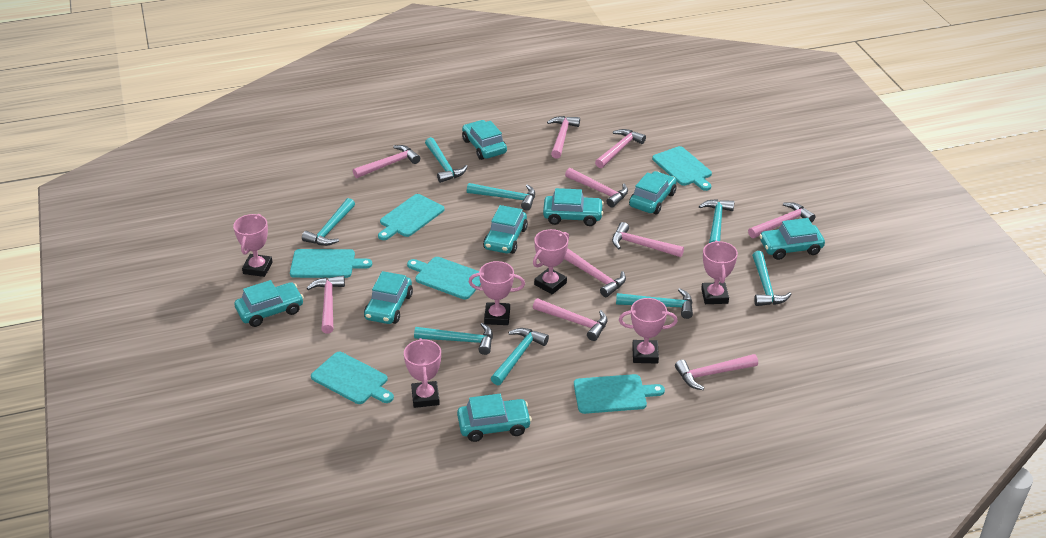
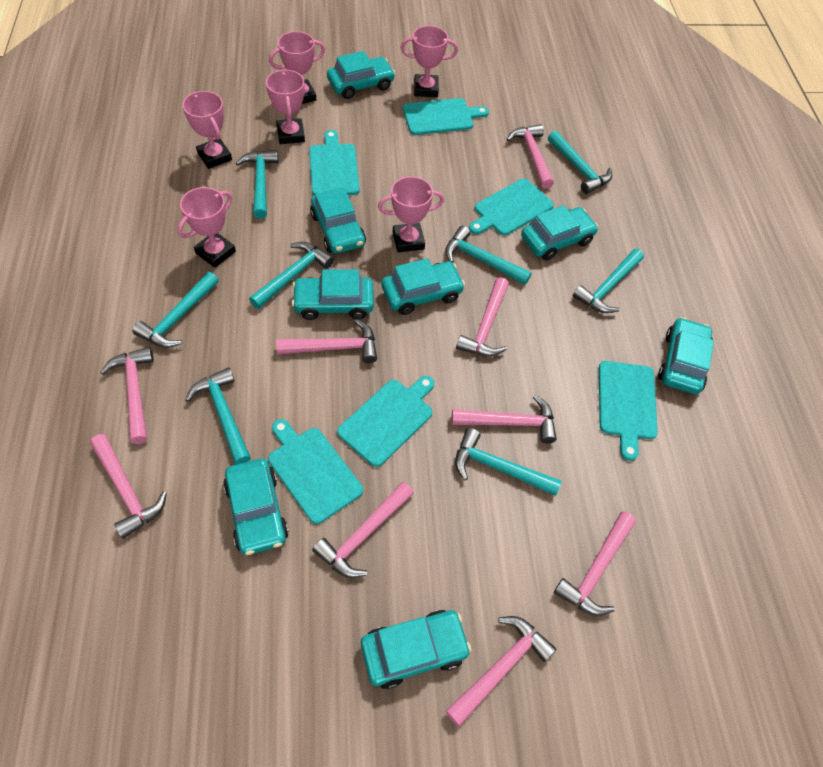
pink hammer: [307,276,345,334] [353,145,420,178] [533,298,607,341] [547,116,580,159] [564,249,626,297] [565,168,628,208] [595,129,646,168] [612,222,684,257] [675,354,758,390] [748,202,816,238] = 10 -> [90,434,167,539] [100,347,154,444] [276,320,377,363] [312,482,414,578] [446,616,556,727] [451,395,557,443] [456,277,509,356] [506,124,554,189] [554,511,636,616] = 9

